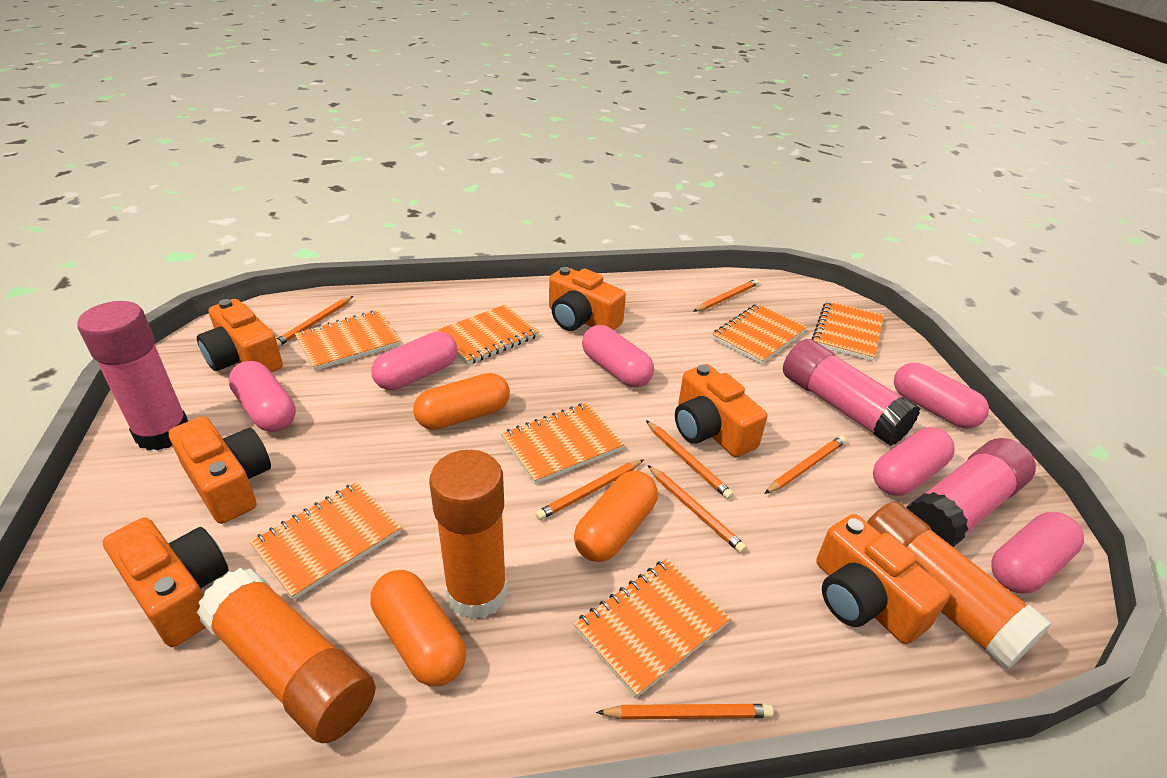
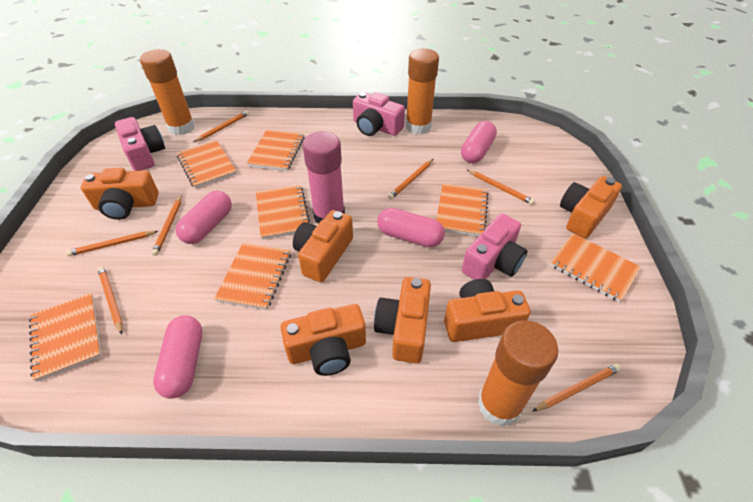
orange capsule: [371,570,466,686] [413,373,510,430] [574,470,658,562] = 3 -> none = 0
pink camera: none = 0 -> [115,117,165,171] [353,92,405,136] [462,214,527,280] = 3
pink capsule: [228,361,296,432] [371,332,458,390] [582,325,654,387] [873,427,955,496] [894,363,989,429] [991,512,1084,593] = 6 -> [153,315,202,399] [176,191,232,244] [377,208,445,247] [461,121,497,163] = 4
pink glue stick: [78,301,188,450] [783,339,920,446] [906,438,1036,547] = 3 -> [303,131,345,224] = 1

